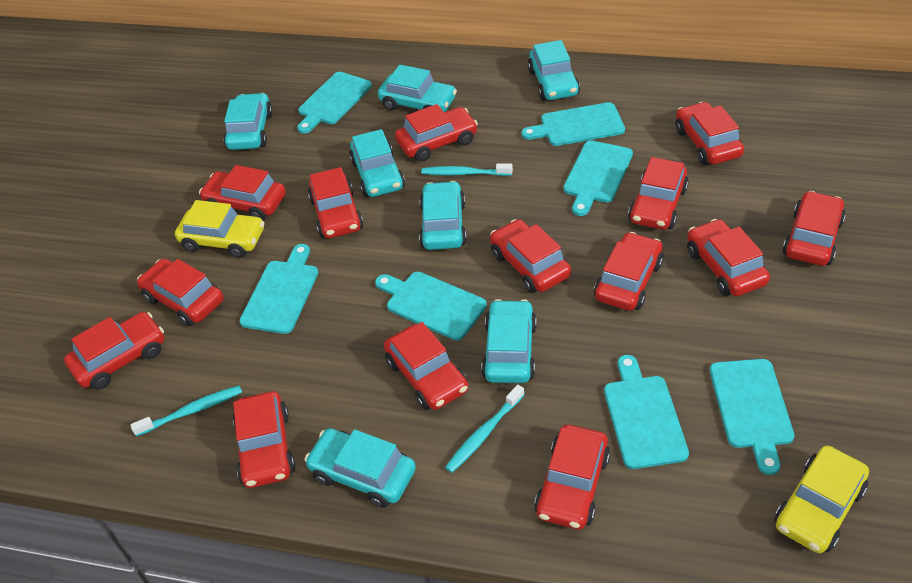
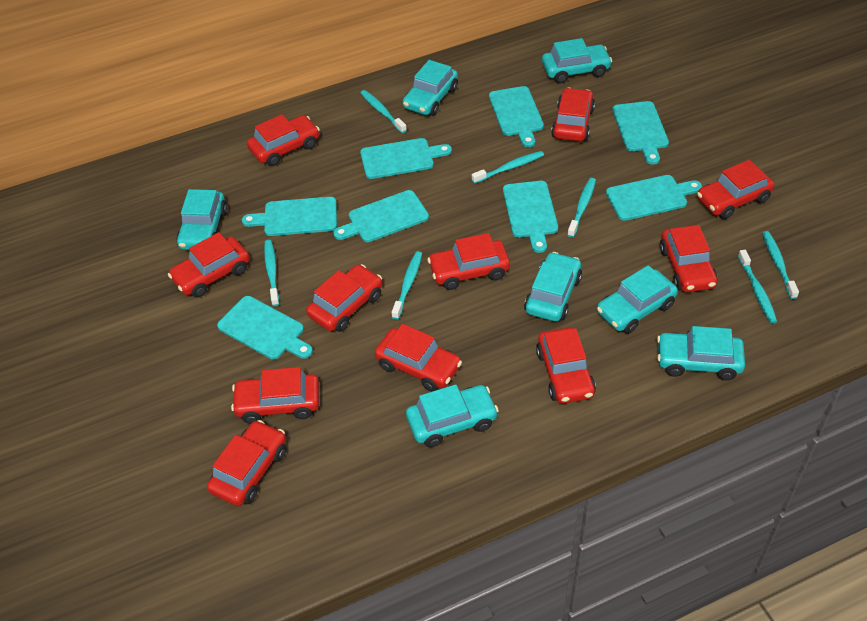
red car: [64,312,164,390] [137,259,224,326] [199,165,286,220] [233,391,295,488] [308,167,363,238] [384,322,468,410] [395,104,478,162] [490,219,571,293] [534,425,610,530] [594,232,663,311] [628,157,689,230] [675,102,744,165] [687,219,770,296] [783,191,846,266] = 14 -> [168,232,250,298] [207,420,286,506] [231,367,319,424] [247,114,320,166] [306,264,382,332] [375,324,462,392] [427,233,510,290] [536,328,596,404] [551,88,595,141] [659,225,718,292] [697,160,774,219] = 11
turquoise cutting board: [240,244,318,334] [297,72,372,134] [375,272,487,340] [521,102,625,146] [563,140,633,216] [604,355,689,469] [710,359,794,475] = 7 -> [217,296,313,360] [242,197,337,236] [333,190,429,242] [360,138,452,179] [489,86,544,147] [503,181,558,253] [606,175,702,221] [613,101,669,164] = 8
turquoise toothbrush: [131,385,242,436] [421,163,513,176] [445,385,524,473] = 3 -> [264,240,279,306] [361,90,407,133] [392,251,422,320] [472,151,544,184] [567,178,596,237] [738,250,777,324] [762,231,799,299] = 7
yellow car: [175,200,265,258] [774,446,869,553] = 2 -> none = 0

